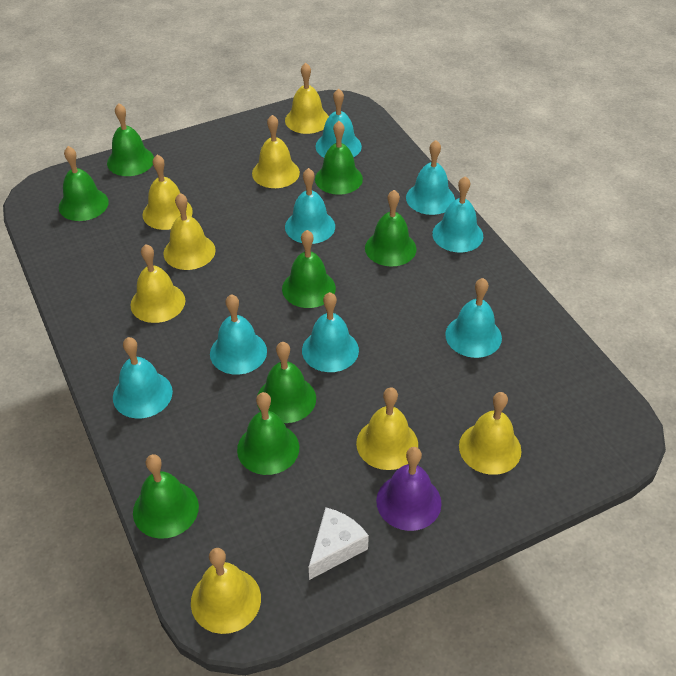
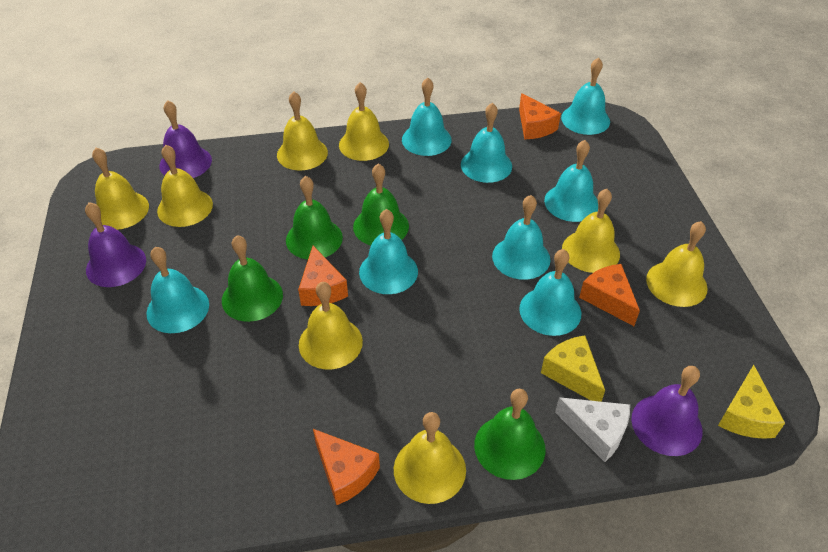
green bell: [59,146,109,221] [107,103,154,176] [133,454,199,539] [237,392,299,475] [257,342,316,423] [282,230,336,308] [315,121,363,195] [365,190,417,267] = 8 -> [222,235,283,322] [286,176,343,260] [353,164,409,245] [474,389,545,480] = 4
orange cheese: none = 0 -> [298,246,348,306] [313,429,380,505] [519,93,561,139] [579,264,640,326] = 4
purple bell: [376,447,442,531] = 1 -> [85,202,146,287] [159,100,212,178] [631,366,702,456] = 3
yellow cheese: none = 0 -> [541,335,605,402] [718,365,785,439] = 2

